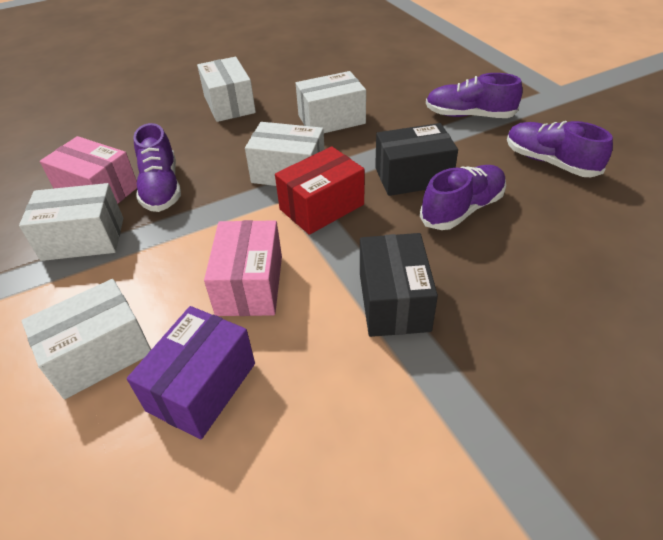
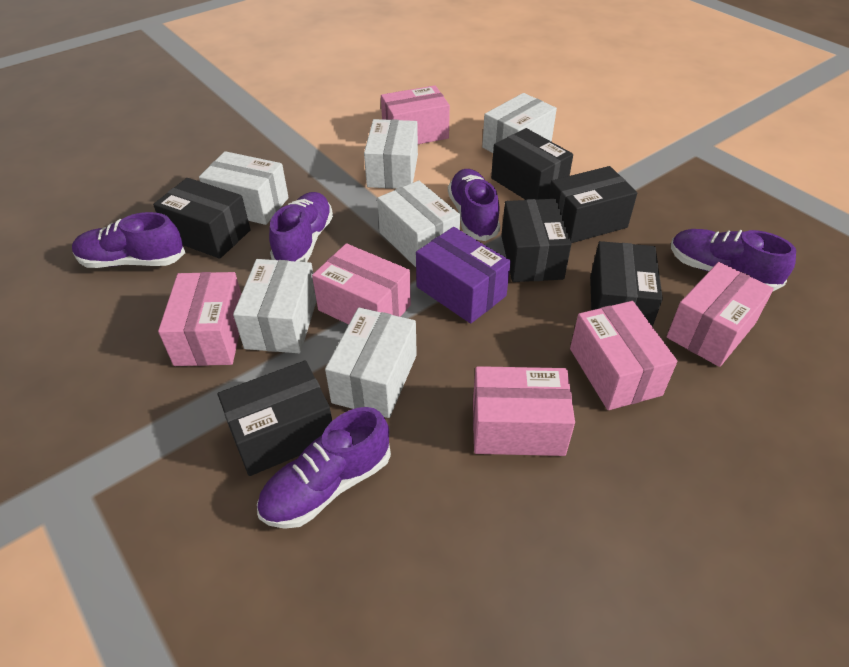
black box: [360,233,438,337] [375,123,458,196] = 2 -> [153,178,250,259] [218,360,332,476] [491,128,573,200] [501,199,571,282] [548,166,637,243] [590,241,663,327] = 6
pink box: [40,136,137,204] [204,220,282,316] = 2 -> [158,272,241,366] [312,243,411,324] [381,85,450,144] [473,366,575,456] [570,301,678,410] [667,262,774,367] = 6
purple shoe: [133,123,181,212] [420,165,506,230] [426,73,523,118] [507,121,613,177] = 4 -> [72,212,185,268] [257,407,391,529] [269,192,333,262] [448,169,500,241] [671,229,796,291] = 5
red box: [275,146,365,235] = 1 -> none = 0
white box: [19,183,123,261] [22,279,151,399] [197,57,256,122] [245,122,325,186] [296,71,366,133] = 5 -> [199,151,289,225] [233,259,317,353] [325,308,417,418] [364,119,418,189] [377,180,460,267] [482,93,557,153] = 6

